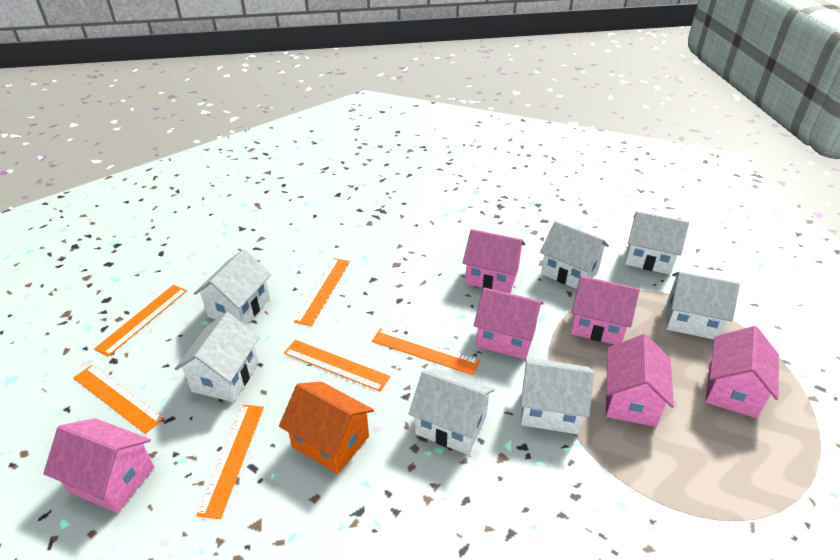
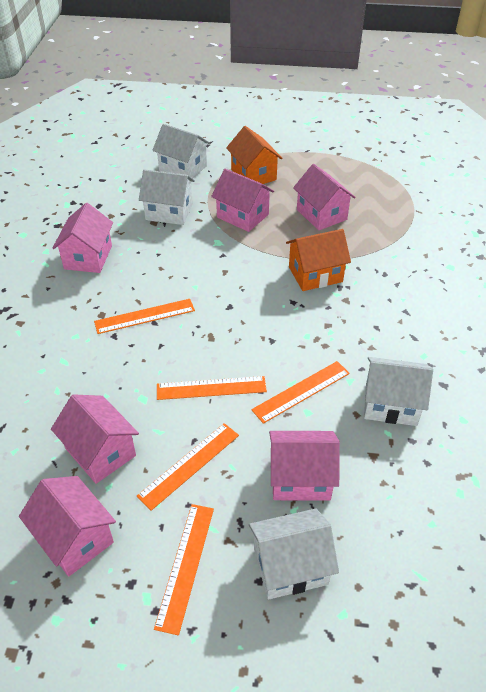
orange house: [279,382,374,474] = 1 -> [226,126,282,184] [286,229,351,291] = 2
orange ruler: [73,365,164,434] [94,285,187,356] [196,404,264,519] [284,340,390,392] [294,258,350,326] [372,328,480,375] = 6 -> [94,299,195,334] [136,423,239,511] [154,504,214,636] [157,376,267,400] [251,361,350,424] = 5
white house: [175,312,260,402] [194,249,271,326] [409,368,495,455] [521,358,594,434] [540,221,609,289] [625,211,689,275] [666,271,740,339] = 7 -> [139,169,195,225] [152,124,210,179] [249,508,339,600] [364,357,433,426] = 4

